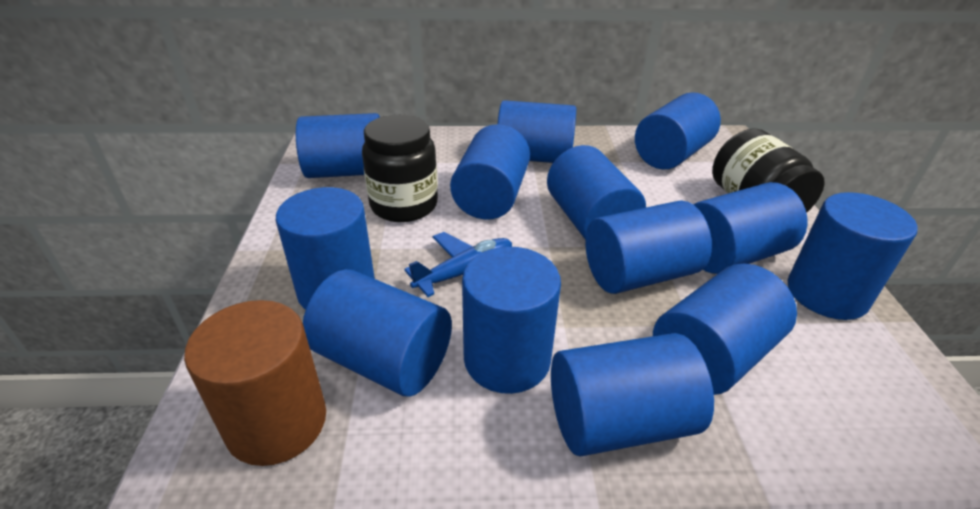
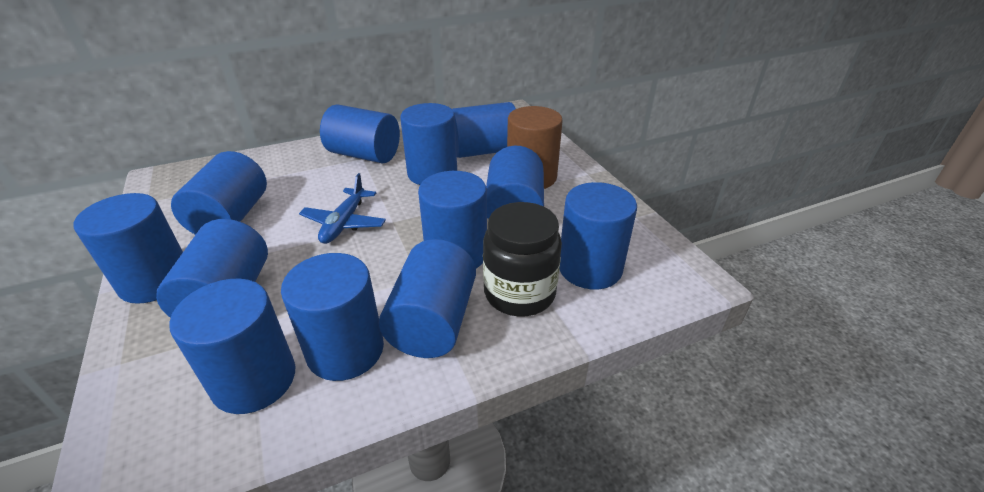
black jar: [362,115,438,222] [712,128,825,213] = 2 -> [483,202,562,317] = 1
blue cylinder: [276,187,375,310] [296,113,380,178] [303,269,452,397] [450,124,530,220] [462,247,561,394] [497,100,576,163] [547,145,646,240] [551,333,714,457] [585,200,712,294] [635,92,721,169] [653,264,797,395] [693,182,807,274] [788,192,917,320] = 13 -> [74,193,183,304] [156,219,268,318] [169,279,295,414] [171,151,267,235] [281,253,384,381] [320,104,400,163] [379,239,476,358] [400,103,457,185] [418,171,487,269] [452,102,516,158] [486,146,544,219] [559,182,637,289] = 12

